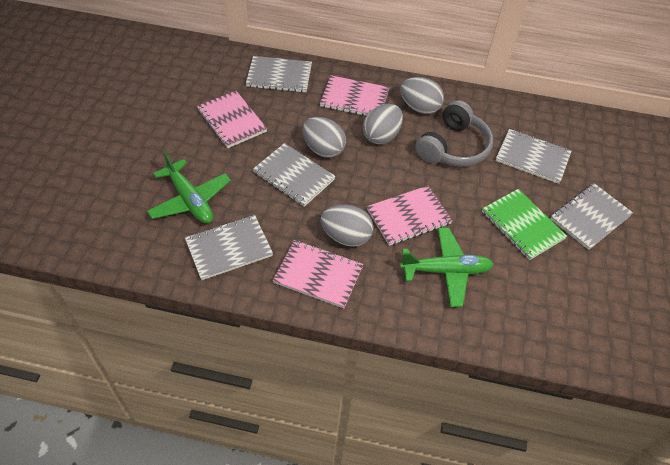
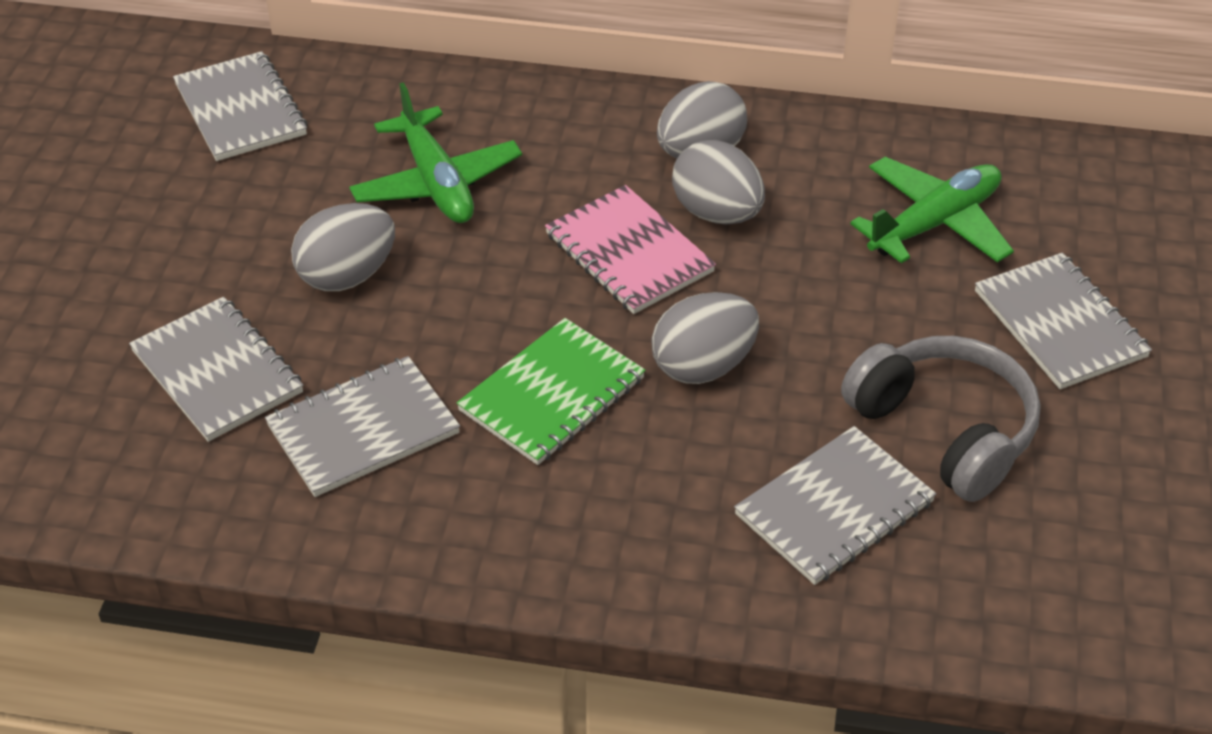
pink notebook: [197,91,267,148] [273,240,363,309] [320,75,390,116] [367,186,453,246] = 4 -> [545,185,716,314] = 1

